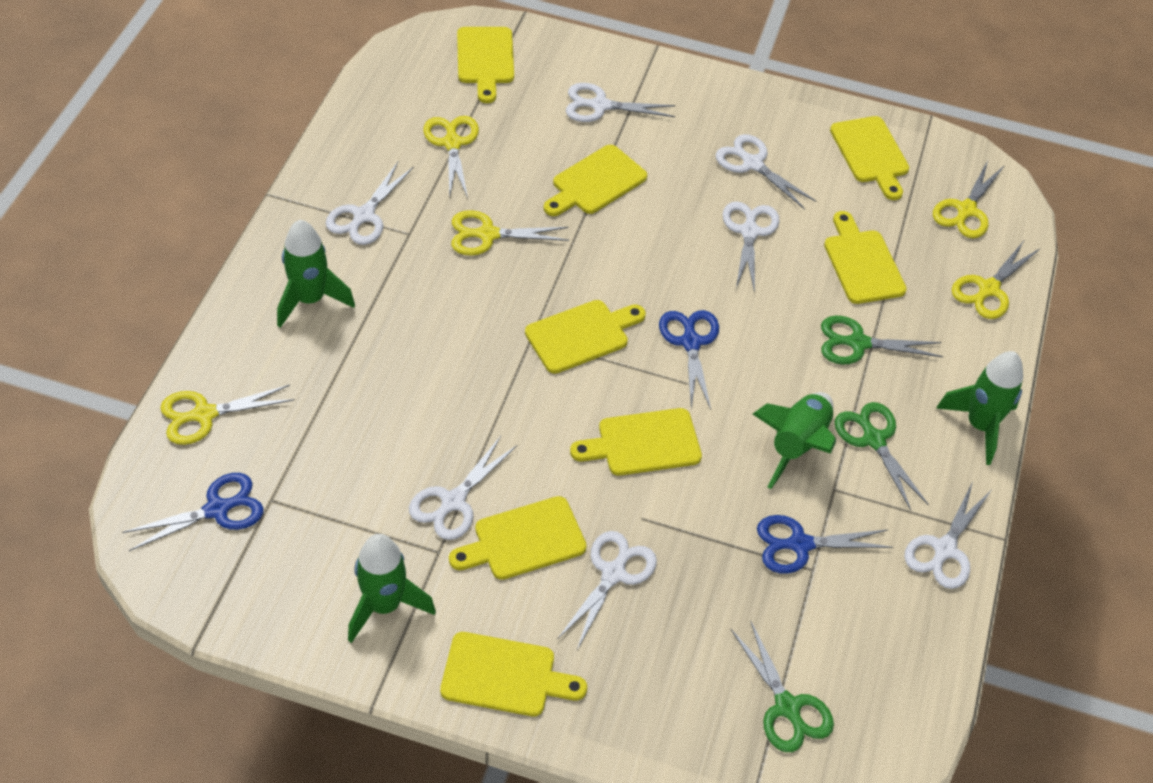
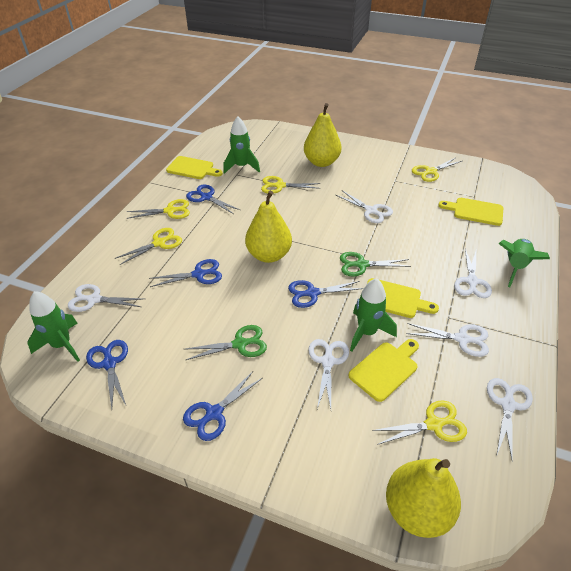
blue scissors: [122,473,264,551] [659,310,719,409] [757,515,893,574] = 3 -> [86,340,128,409] [149,259,222,287] [183,371,262,441] [186,185,240,214] [288,280,363,308] = 5
green scissors: [731,620,834,752] [821,316,943,364] [835,402,929,510] = 3 -> [186,325,267,360] [340,252,411,276] = 2
white scissors: [326,162,414,245] [409,436,518,540] [558,531,657,650] [566,83,676,122] [716,134,817,210] [722,201,779,293] [904,481,991,589] = 7 -> [68,284,144,312] [308,339,349,409] [336,190,393,223] [406,323,489,357] [454,249,492,298] [487,378,533,459] = 6
yellow cutting board: [440,632,587,716] [449,496,587,580] [457,27,514,103] [525,300,646,374] [544,145,647,216] [570,408,702,476] [824,211,907,304] [830,116,909,200] = 8 -> [166,156,223,179] [348,339,419,402] [367,278,439,318] [439,198,503,226] = 4
yellow pear: none = 0 -> [245,191,292,263] [304,103,342,167] [386,458,461,538] = 3

